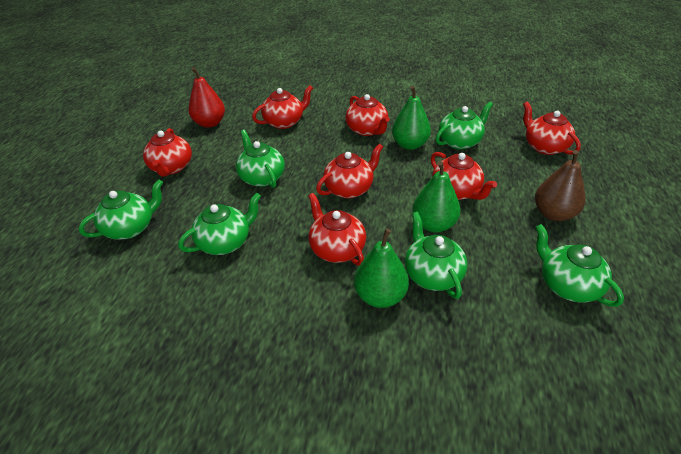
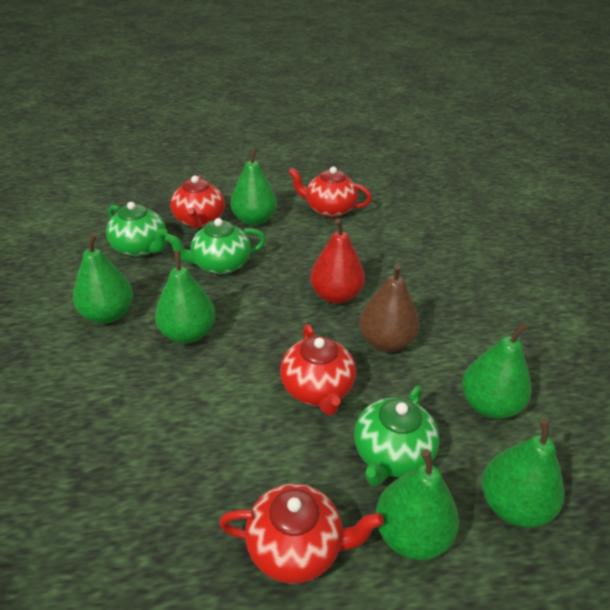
green pear: [354,229,409,308] [392,86,431,150] [412,161,461,232] = 3 -> [73,233,133,324] [155,251,216,344] [230,147,277,226] [375,449,459,560] [462,322,532,419] [482,419,564,528] = 6
green teapot: [79,179,163,240] [178,193,261,255] [236,130,285,188] [405,212,467,299] [435,102,493,150] [535,224,624,307] = 6 -> [106,202,168,257] [165,218,266,274] [354,386,439,486] = 3
red teapot: [143,128,192,177] [252,85,313,129] [308,193,366,266] [316,144,383,198] [346,94,390,136] [431,152,497,200] [523,101,581,155] = 7 -> [170,175,225,228] [219,484,384,584] [280,324,356,416] [288,167,372,217] = 4

